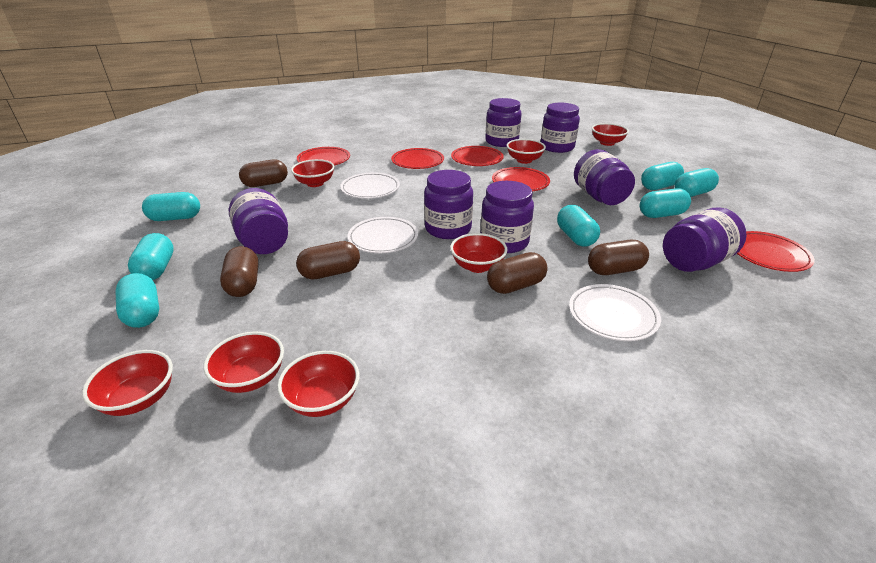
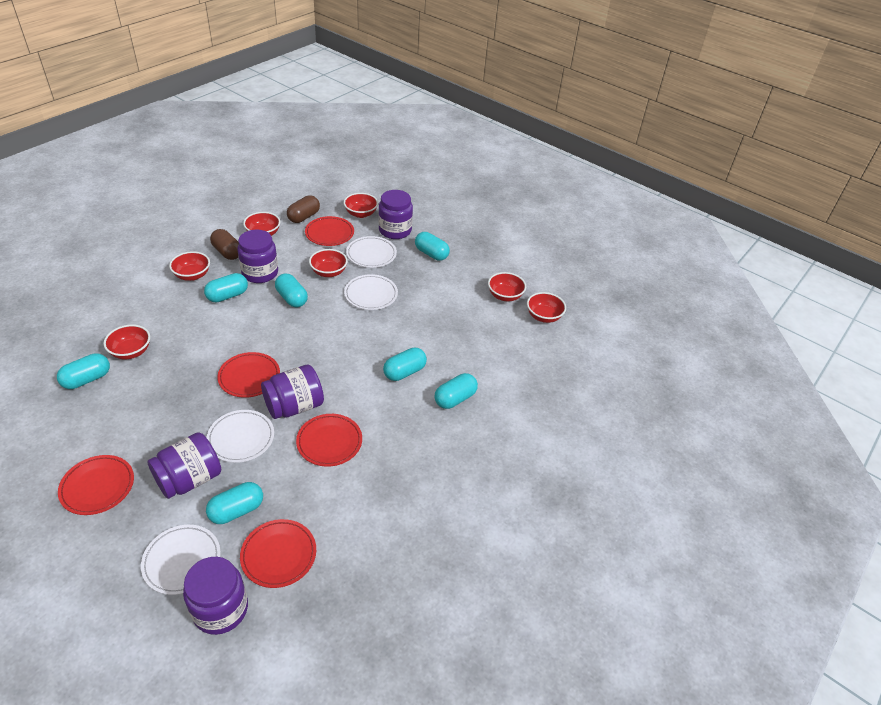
brown capsule: [220,246,259,297] [239,159,288,187] [296,241,360,280] [487,252,548,294] [588,240,649,275] = 5 -> [210,229,239,260] [287,195,320,223] = 2
purple jar: [229,188,288,254] [424,170,473,239] [480,181,534,253] [485,98,522,147] [541,103,580,153] [574,149,635,205] [663,208,747,272] = 7 -> [147,432,221,499] [183,557,248,635] [237,230,278,283] [261,365,324,419] [379,190,413,239] = 5
white plate: [340,173,400,199] [348,217,418,253] [569,284,661,341] = 3 -> [141,525,221,595] [206,410,274,463] [344,274,398,310] [346,236,397,268] = 4

